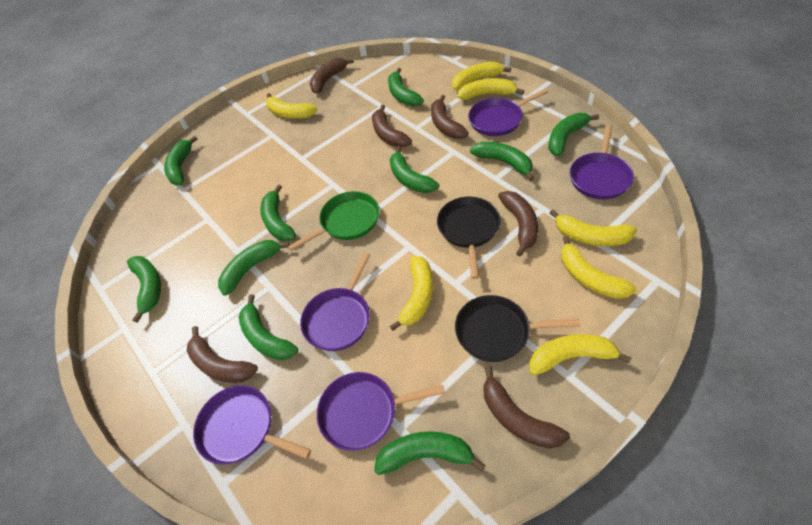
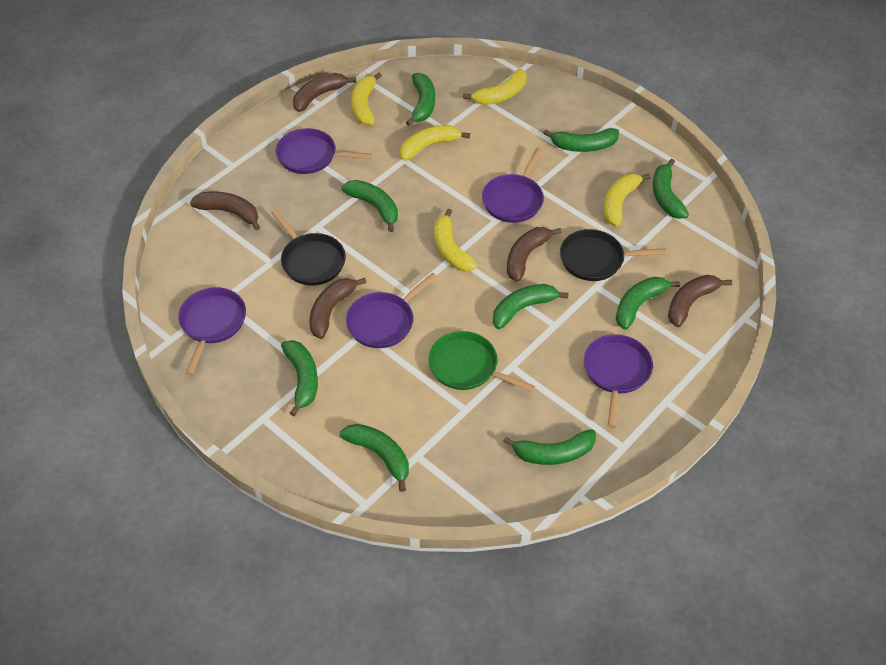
brown banana: [187,326,258,383] [310,58,354,94] [372,105,412,147] [431,95,469,139] [483,366,570,449] [498,191,538,256] = 6 -> [190,192,260,231] [293,73,356,112] [310,278,367,339] [507,227,562,282] [668,275,732,327] = 5
green banana: [127,256,161,323] [164,136,198,185] [218,240,290,296] [239,294,298,360] [260,185,296,241] [374,431,485,475] [388,68,424,107] [390,146,439,193] [470,142,534,181] [548,113,599,156] = 10 -> [281,340,318,416] [340,424,409,492] [341,180,398,232] [406,73,435,126] [493,284,569,329] [503,429,596,465] [543,128,619,152] [616,277,680,330] [653,159,689,219] = 9
yellow banana: [266,93,318,119] [390,256,433,331] [452,61,511,90] [457,78,524,100] [529,334,631,376] [549,209,637,246] [561,236,637,299] = 7 -> [351,73,382,125] [400,125,470,161] [434,209,477,271] [463,69,526,105] [604,173,650,227] = 5

